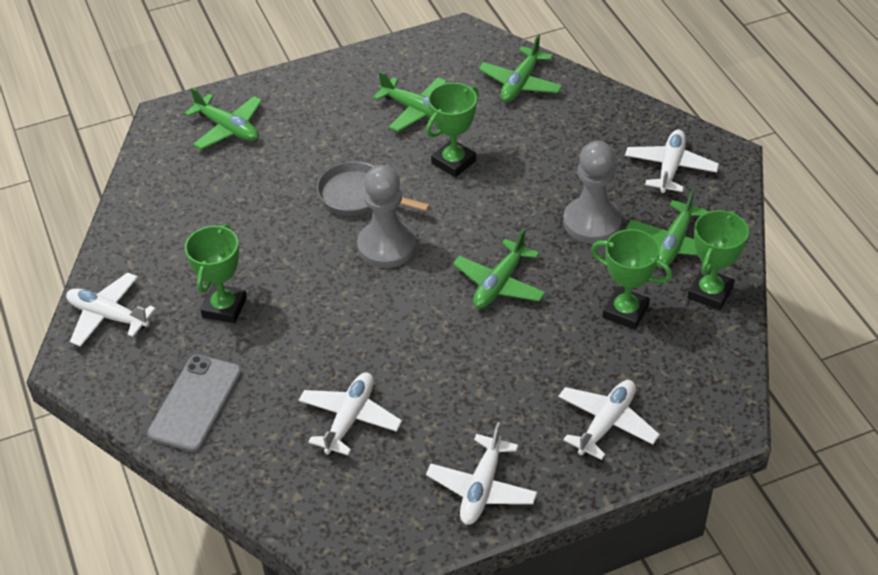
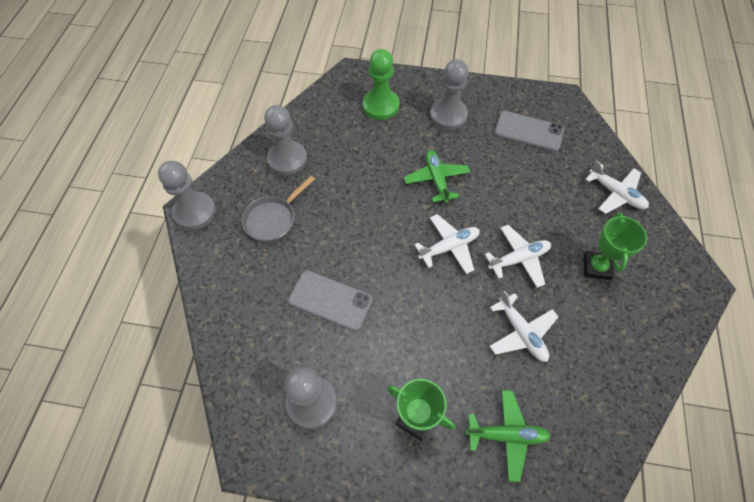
green pawn: none = 0 -> [363,49,399,120] = 1
green plane: [184,88,262,150] [373,71,447,132] [453,229,546,308] [479,34,563,102] [626,188,709,268] = 5 -> [404,150,470,203] [465,390,551,482] = 2
green trophy: [185,224,247,323] [426,82,479,177] [591,229,672,330] [687,210,749,310] = 4 -> [387,379,455,441] [583,212,647,280] = 2
grey pawn: [357,165,416,268] [563,141,622,243] = 2 -> [158,161,216,230] [264,105,307,175] [285,367,337,429] [430,59,469,130] = 4
grey phone: [147,354,242,452] = 1 -> [288,270,373,331] [494,111,564,152] = 2
white plane: [66,272,156,347] [299,372,402,455] [426,422,537,525] [558,380,660,460] [625,130,719,194] = 5 -> [414,214,479,274] [485,225,551,288] [489,291,558,362] [585,161,649,214] = 4

